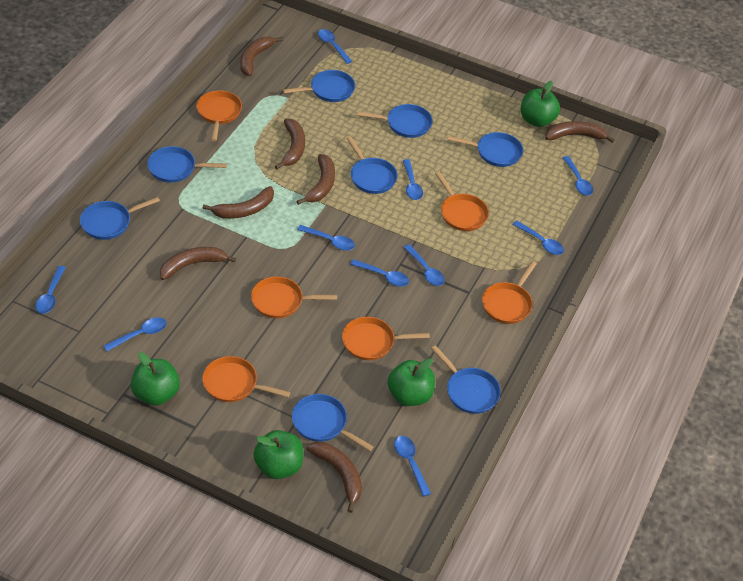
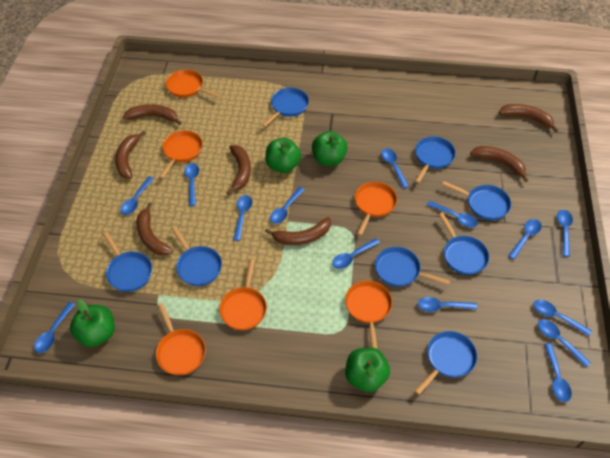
blue spoon: [35,266,66,314] [104,317,167,351] [297,225,355,251] [318,29,352,64] [350,259,409,287] [394,436,431,497] [403,159,423,200] [404,244,445,286] [512,221,564,255] [563,156,593,195] = 10 -> [34,302,75,353] [120,176,154,215] [184,163,199,206] [233,195,252,241] [270,187,304,224] [332,238,380,269] [381,148,409,188] [418,297,477,312] [426,200,478,227] [508,219,542,260] [533,300,592,336] [538,319,591,367] [544,343,572,402] [557,210,573,257] = 14

